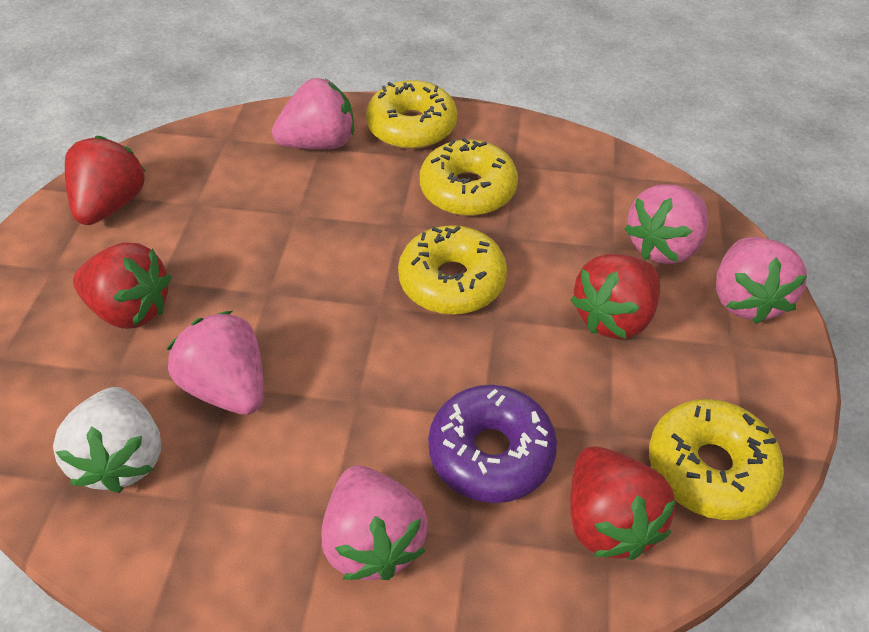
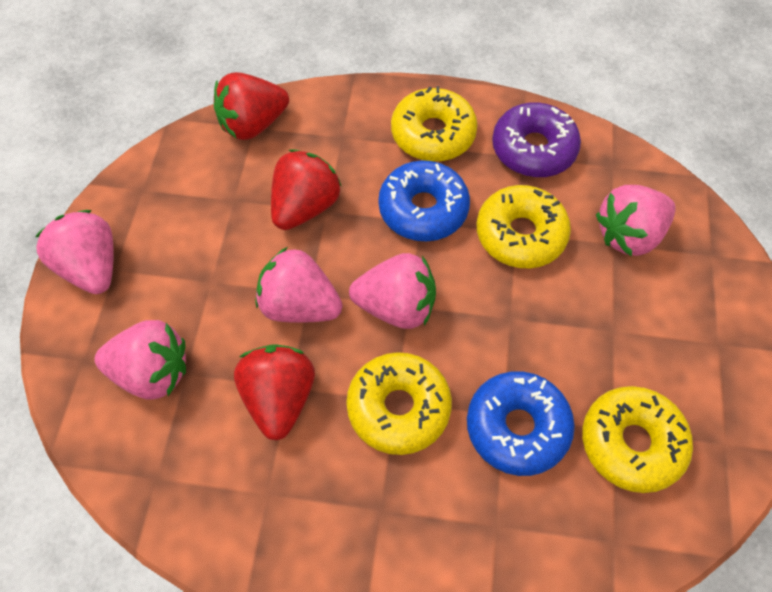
blue donut: none = 0 -> [378,160,470,241] [467,372,575,476] = 2
red strawberry: [65,136,146,225] [73,242,171,329] [570,446,676,560] [571,254,660,339] = 4 -> [214,72,289,140] [234,344,315,441] [271,149,341,230] = 3
white strawberry: [53,387,161,493] = 1 -> none = 0

